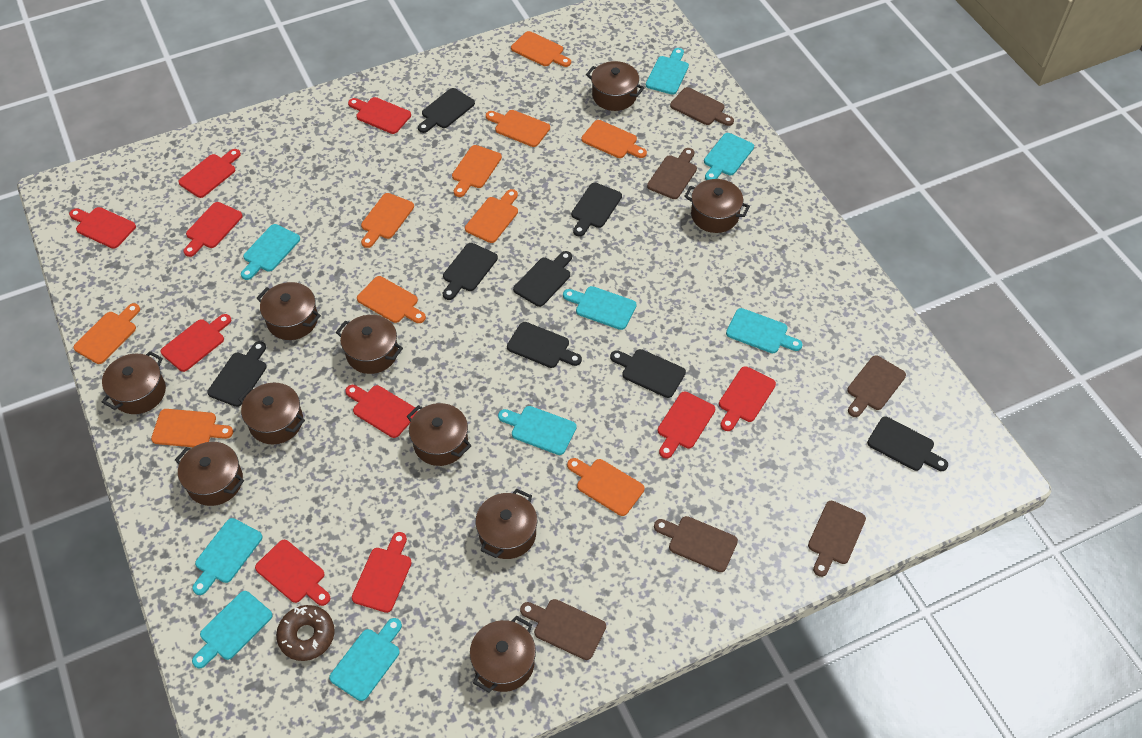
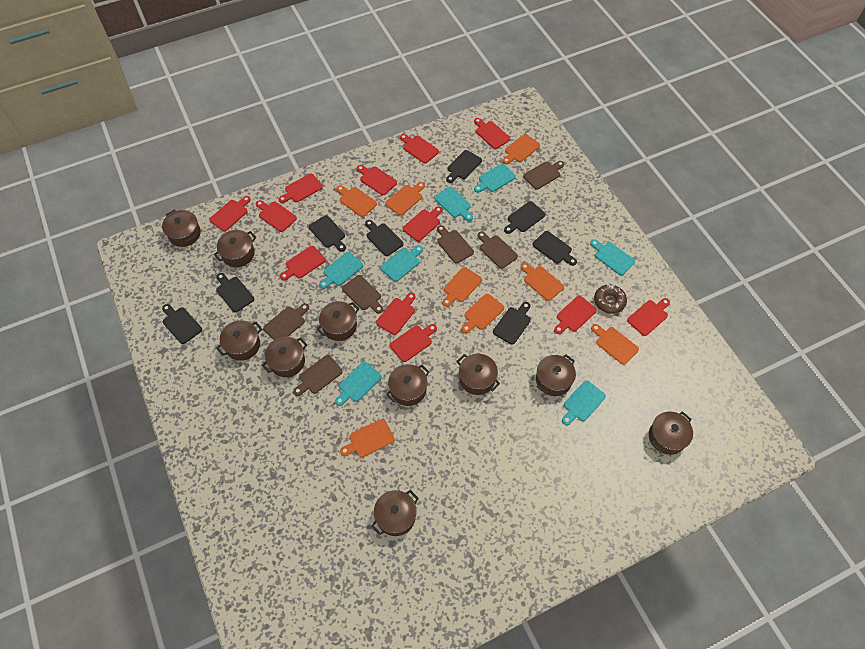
orange cutting board: [73,303,140,364] [151,409,233,447] [357,276,426,323] [361,193,414,248] [452,145,502,197] [465,189,518,243] [486,110,550,147] [511,31,571,67] [567,458,644,516] [581,120,647,158] = 10 -> [336,185,377,217] [340,419,395,457] [385,182,425,216] [442,267,482,307] [462,294,504,333] [502,134,540,164] [521,263,564,301] [591,324,639,365] = 8
red cutting board: [69,207,136,249] [161,314,231,372] [178,149,241,198] [183,202,243,257] [255,540,330,606] [345,385,418,438] [348,97,411,134] [352,532,412,613] [658,392,715,459] [719,366,776,431] = 10 -> [209,196,251,231] [256,200,297,232] [278,174,323,203] [280,246,326,281] [357,165,397,195] [376,293,415,335] [390,324,437,362] [400,134,439,163] [403,206,443,241] [474,118,510,149] [554,296,597,334] [627,298,670,336] = 12
turquoise cutting board: [192,518,262,595] [192,591,273,668] [241,224,300,280] [329,618,402,701] [498,406,577,455] [563,286,637,330] [646,48,689,95] [704,133,754,180] [726,308,803,353] = 9 -> [319,252,363,289] [335,362,381,406] [380,246,423,282] [434,187,473,221] [474,164,516,193] [562,380,606,425] [590,240,635,275] = 7

